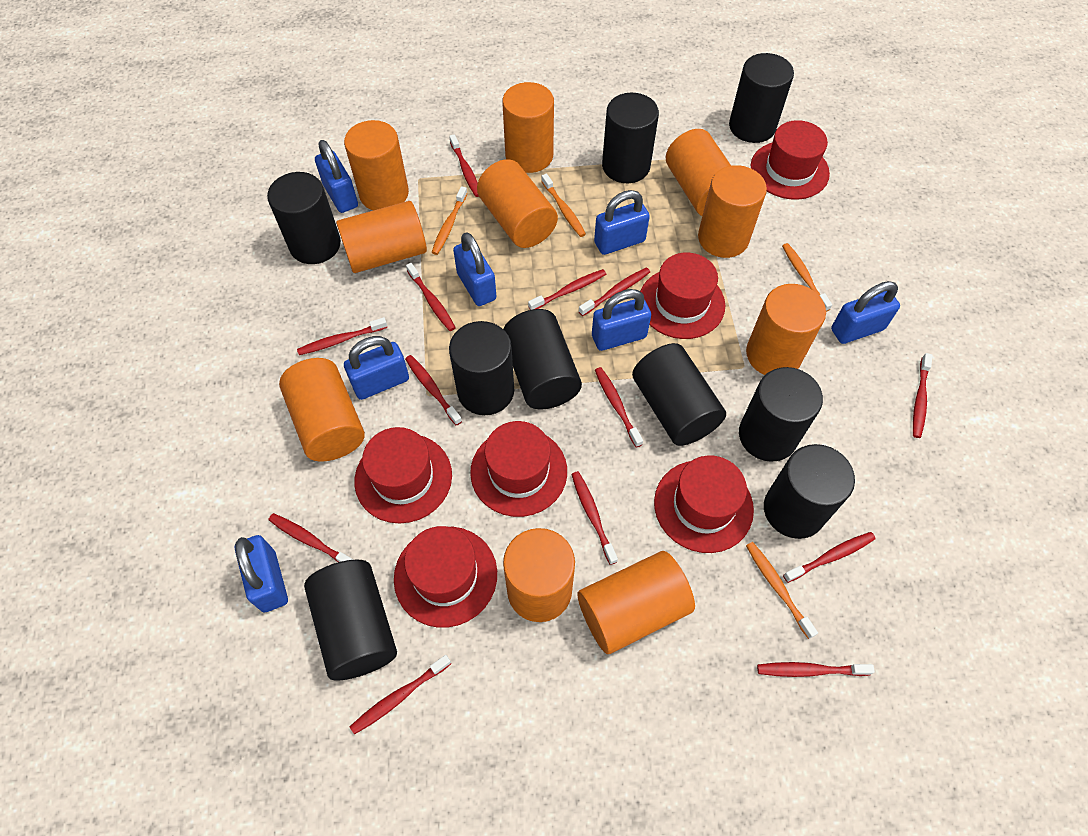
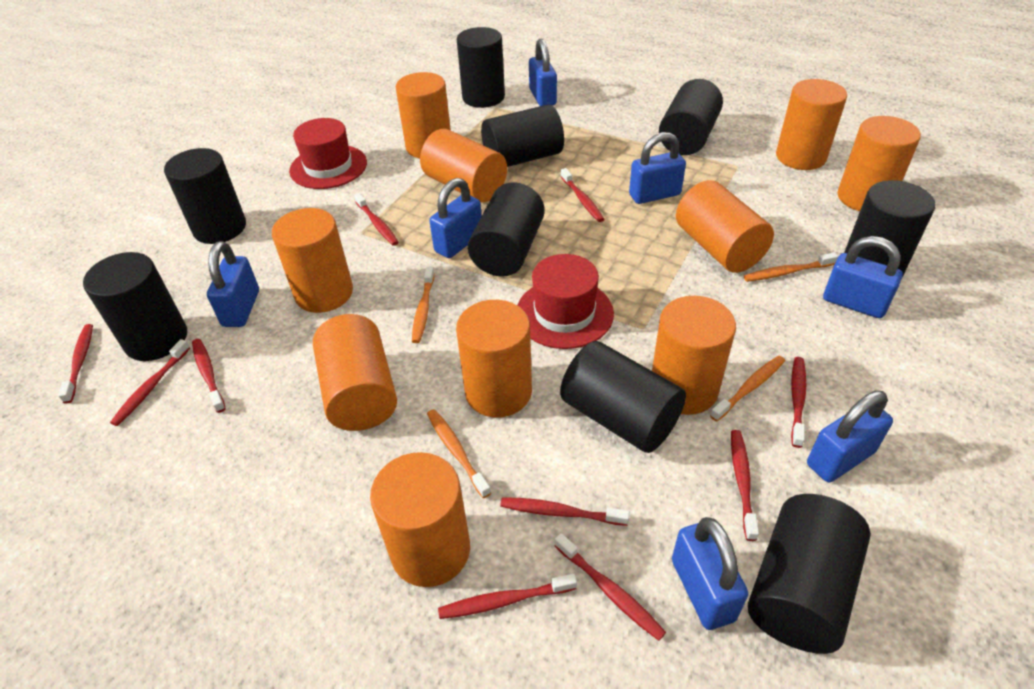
red hat: [355,427,452,523] [394,526,497,628] [470,421,567,517] [640,253,725,339] [654,455,754,553] [751,120,830,200] = 6 -> [289,118,367,189] [517,254,614,349] = 2
red toothbrush: [268,513,354,562] [297,317,387,355] [350,655,451,735] [405,355,462,426] [406,263,456,331] [449,134,479,197] [528,269,606,310] [571,471,618,565] [579,267,650,316] [595,367,643,447] [757,662,875,677] [783,532,876,583] [913,353,933,438] = 13 -> [58,324,93,403] [110,339,190,426] [192,339,226,413] [354,193,399,246] [438,574,577,619] [500,497,630,526] [554,533,666,641] [561,168,604,222] [731,430,759,541] [791,357,806,448] = 10

